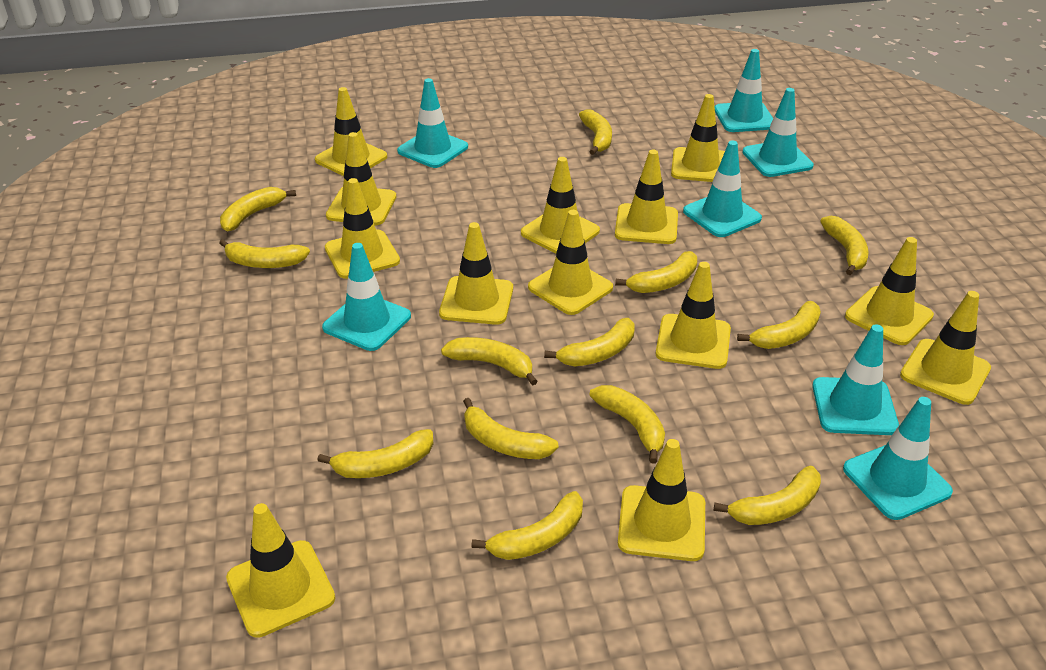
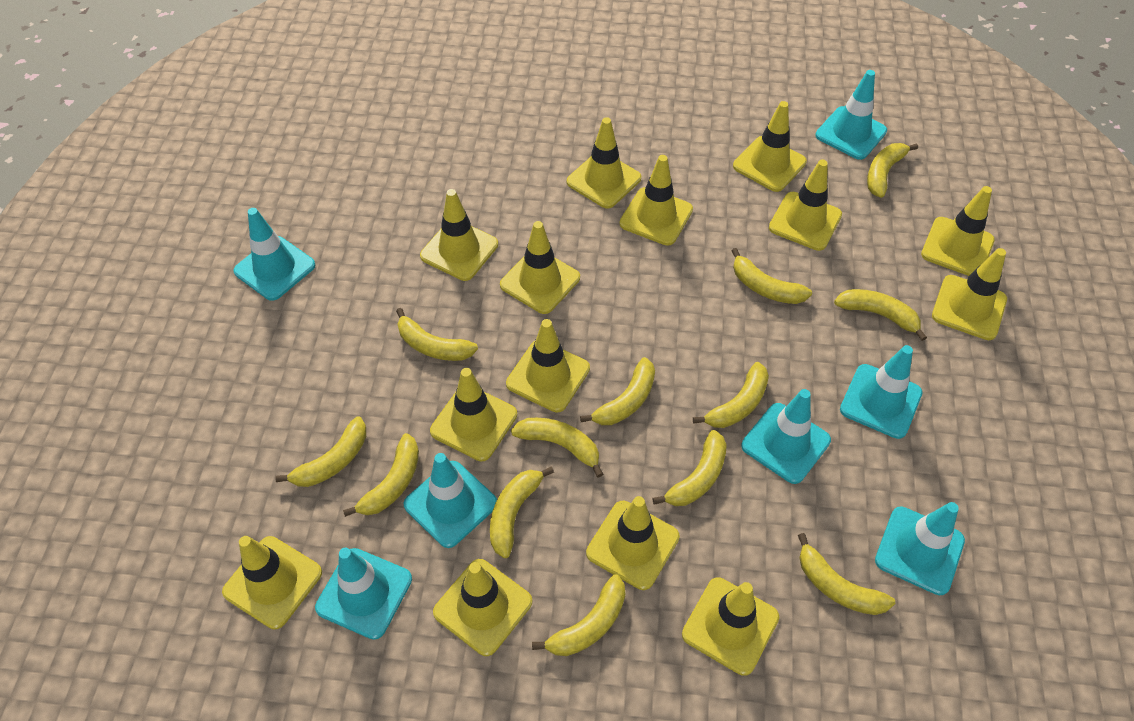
yellow traffic cone: [226,503,335,638] [315,87,387,176] [325,178,400,279] [326,132,396,225] [439,222,513,325] [521,157,600,254] [528,210,613,315] [615,149,678,244] [618,439,705,561] [656,262,731,369] [671,94,725,182] [845,237,934,345] [900,291,991,405] = 13 -> [222,536,322,629] [420,189,498,281] [430,368,517,461] [433,559,532,656] [500,221,580,314] [506,319,590,412] [567,117,641,209] [586,496,680,590] [619,155,693,246] [682,577,779,676] [733,101,807,192] [769,159,842,251] [921,186,995,276] [932,248,1007,340] = 14

